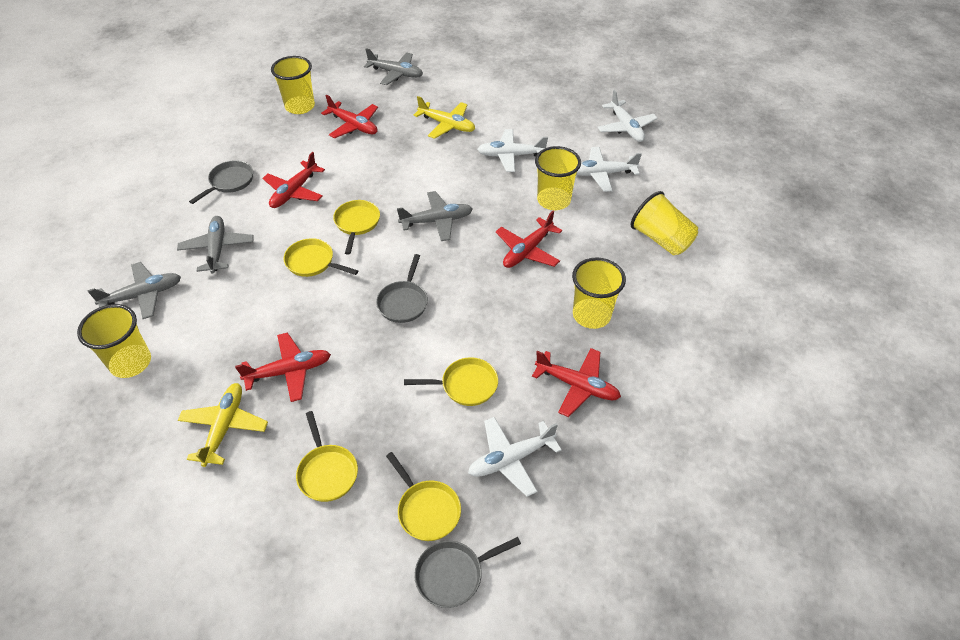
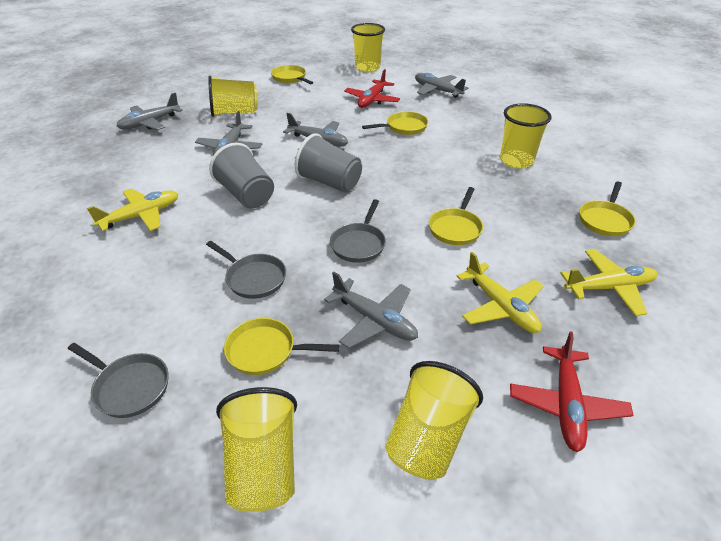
grey cup: none = 0 -> [209,143,274,208] [295,133,362,192] = 2
grey plane: [88,262,181,319] [177,216,254,274] [364,48,423,85] [397,191,473,241] = 4 -> [116,93,183,130] [195,111,262,155] [283,113,348,146] [324,272,418,348] [415,73,468,98] = 5
red plane: [235,332,331,402] [262,152,325,208] [321,95,378,138] [496,211,562,268] [532,348,621,417] = 5 -> [344,69,400,108] [510,331,633,452] = 2
white plane: [468,417,562,497] [477,129,548,172] [576,147,642,192] [597,90,658,142] = 4 -> none = 0
yellow plane: [178,383,268,467] [413,96,475,139] = 2 -> [87,188,178,231] [456,252,544,333] [560,249,657,316] = 3

